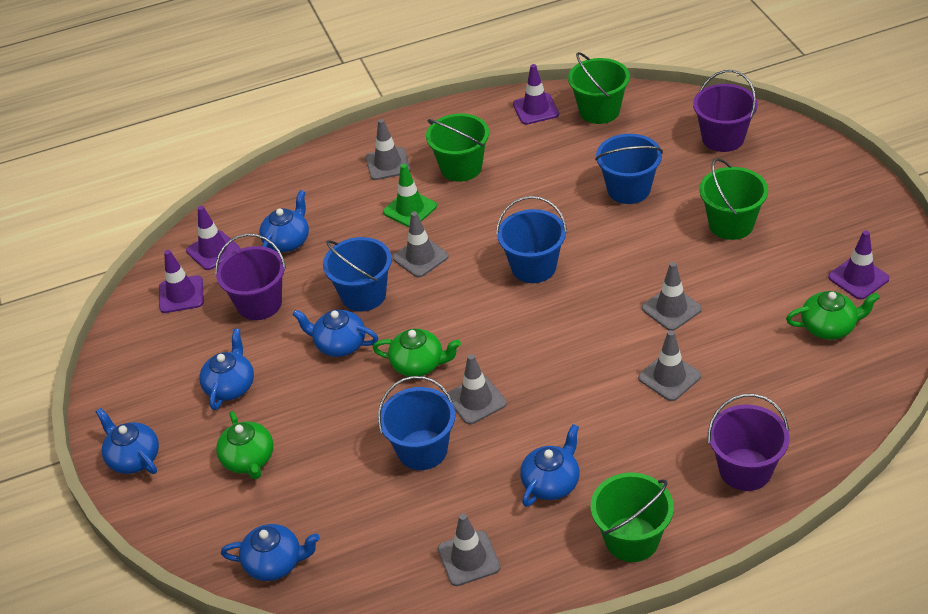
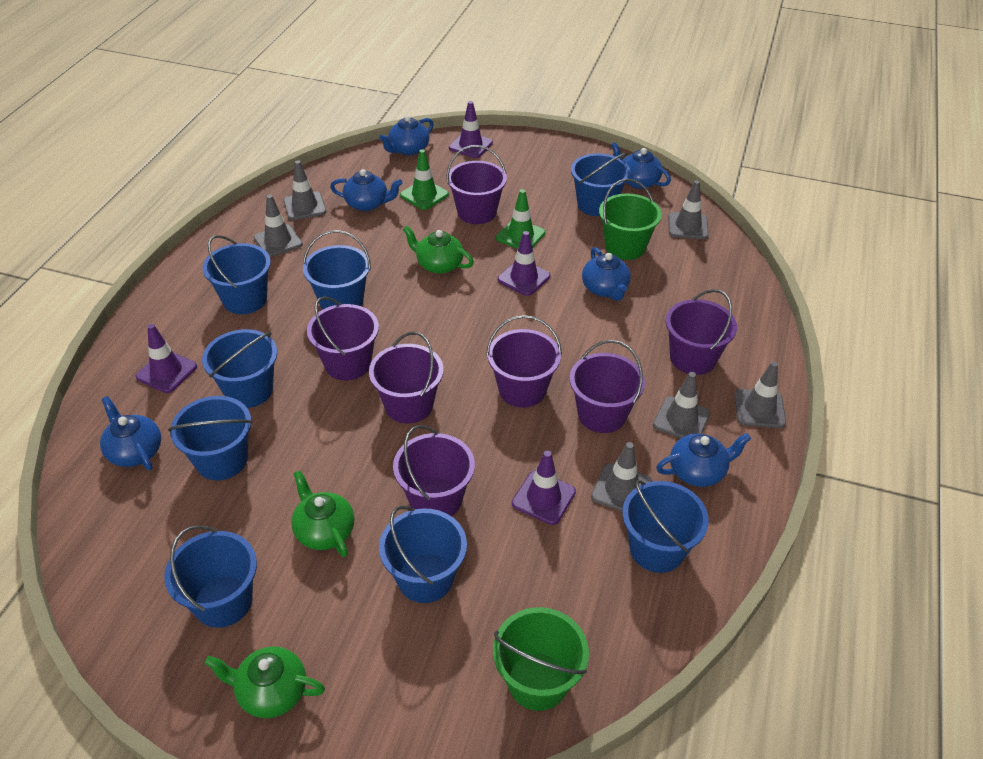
blue bucket: [323,237,392,312] [378,376,455,470] [496,196,567,283] [595,134,663,204] = 4 -> [164,525,257,628] [168,396,253,480] [202,235,271,314] [202,329,277,408] [303,230,371,310] [379,506,467,603] [571,153,630,216] [622,480,709,573] = 8
green bucket: [426,113,489,182] [568,52,630,124] [591,473,674,562] [699,158,768,240] = 4 -> [493,607,589,711] [599,178,662,260] = 2
green traffic cone: [383,164,437,227] = 1 -> [400,149,449,210] [496,189,546,249] = 2
purple bucket: [215,234,286,320] [693,70,758,152] [708,394,790,491] = 3 -> [307,296,379,380] [369,332,444,424] [393,425,475,516] [446,145,507,224] [486,315,562,408] [569,340,645,433] [666,289,737,375] = 7

